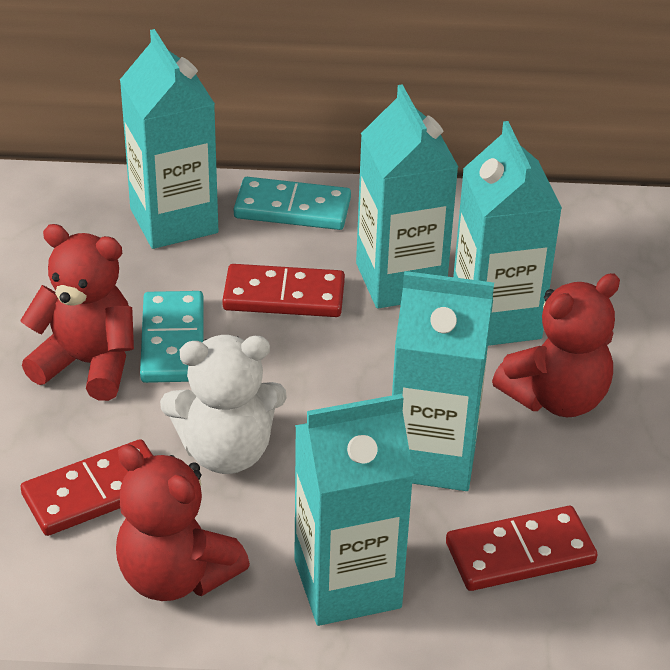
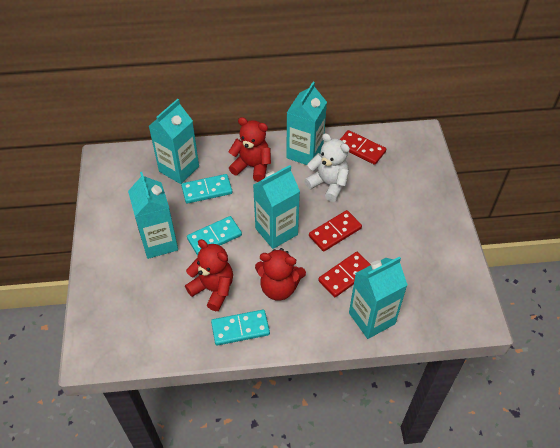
turquoise domino: [140,291,204,383] [234,177,351,230] = 2 -> [181,174,232,204] [187,216,242,255] [211,310,270,346] = 3

